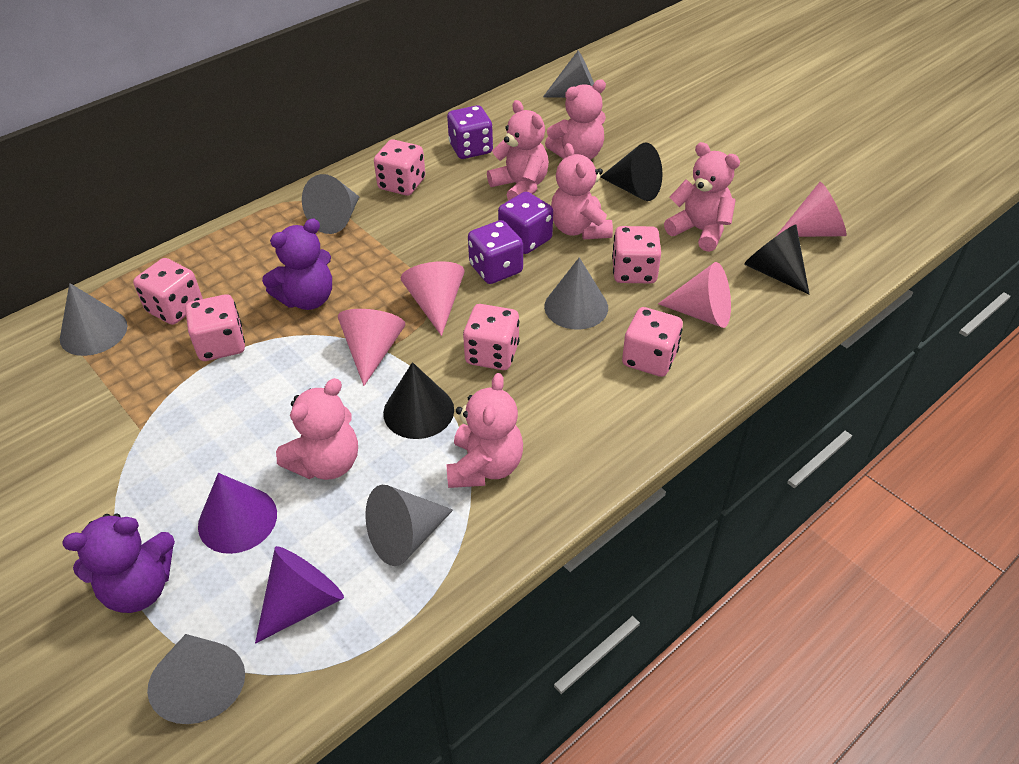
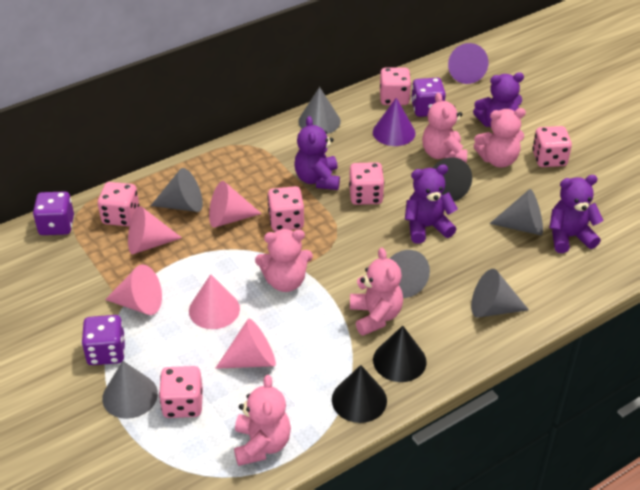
pink cone: [338,309,406,386] [401,261,465,336] [658,262,731,328] [775,182,846,237] = 4 -> [105,264,162,315] [128,206,182,254] [189,274,240,329] [209,181,262,228] [215,319,276,369] = 5
pink teddy bear: [276,378,358,480] [447,373,523,488] [487,100,549,200] [545,79,606,160] [551,143,613,239] [664,142,740,252] = 6 -> [234,375,291,466] [255,229,313,292] [350,248,403,336] [422,92,467,162] [473,108,526,168] = 5
purple teddy bear: [62,514,175,613] [262,219,332,310] = 2 -> [294,116,340,190] [405,164,458,244] [473,73,524,127] [550,175,604,253] = 4

